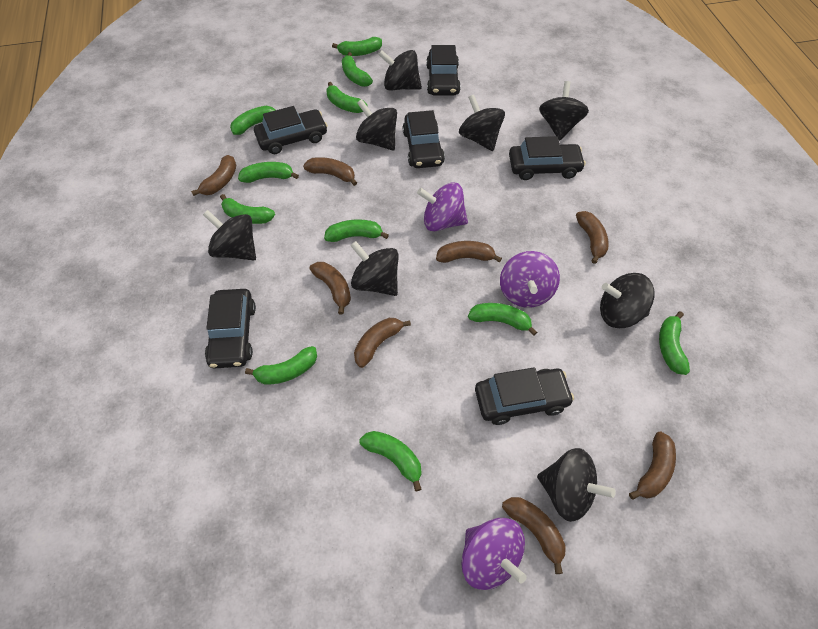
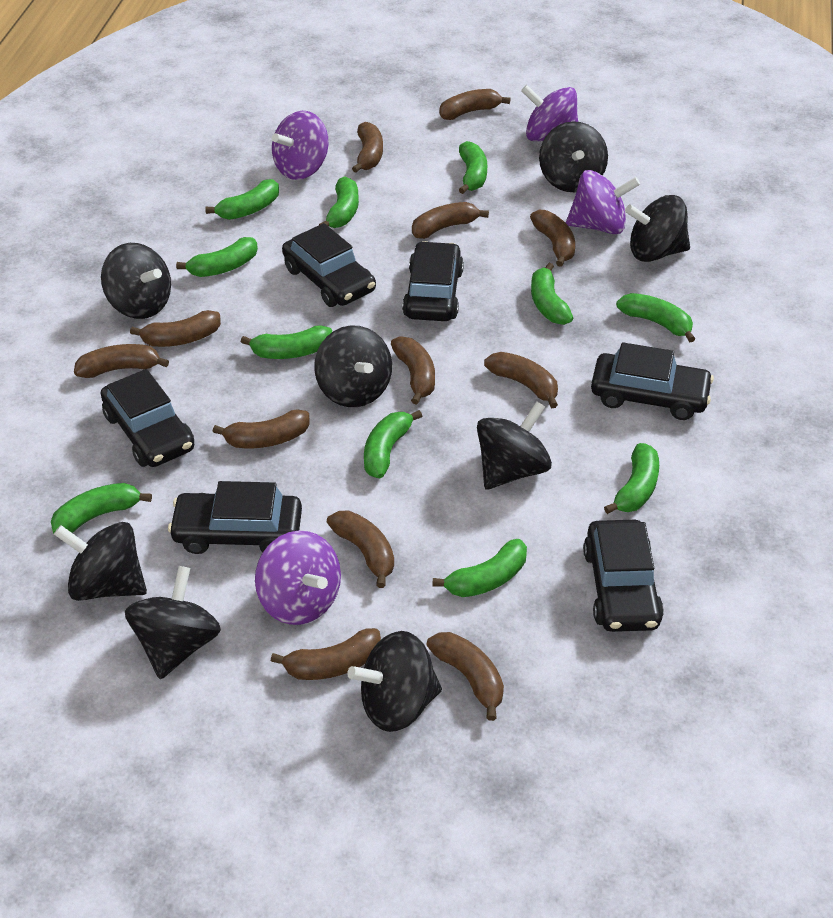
brown banana: [191,155,236,196] [303,157,357,186] [309,262,351,315] [354,318,411,368] [436,241,502,263] [502,497,566,574] [576,211,609,264] [629,431,676,500] = 8 -> [74,344,169,378] [130,310,221,347] [213,409,310,448] [271,628,381,680] [327,510,394,588] [352,122,383,173] [391,336,435,405] [412,202,489,239] [427,632,504,721] [439,89,510,120] [484,352,558,408] [530,210,575,267] = 12
purple spinning top: [417,182,468,231] [461,518,527,590] [500,251,560,308] = 3 -> [255,531,341,625] [272,111,328,180] [521,85,578,141] [566,170,640,234] = 4

